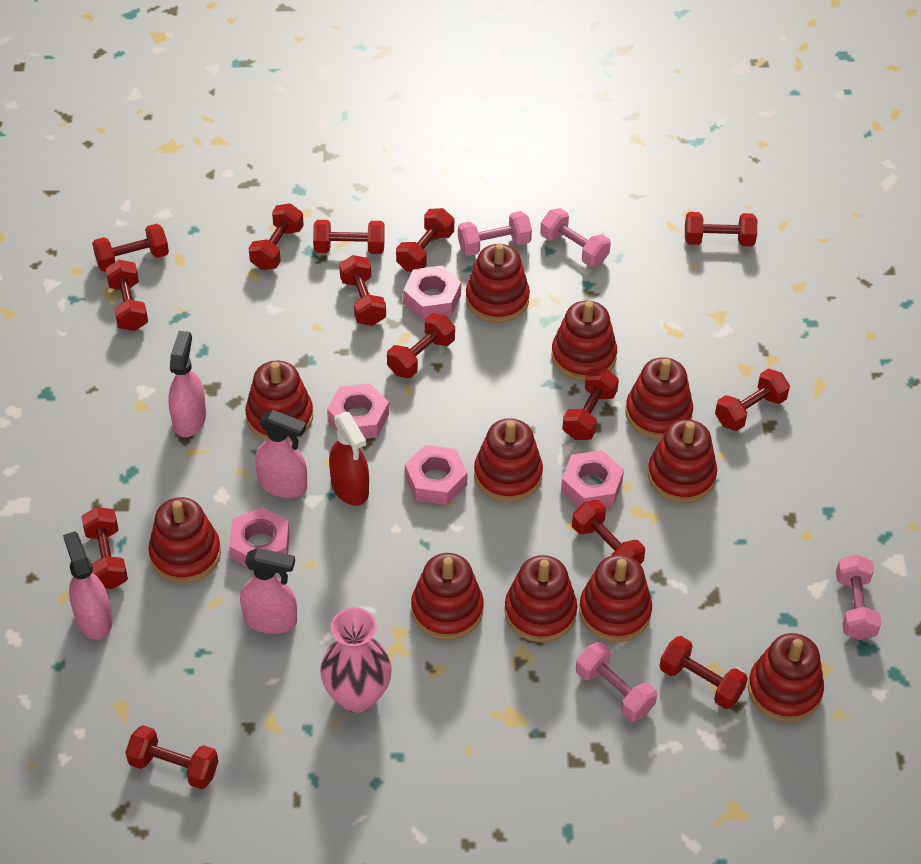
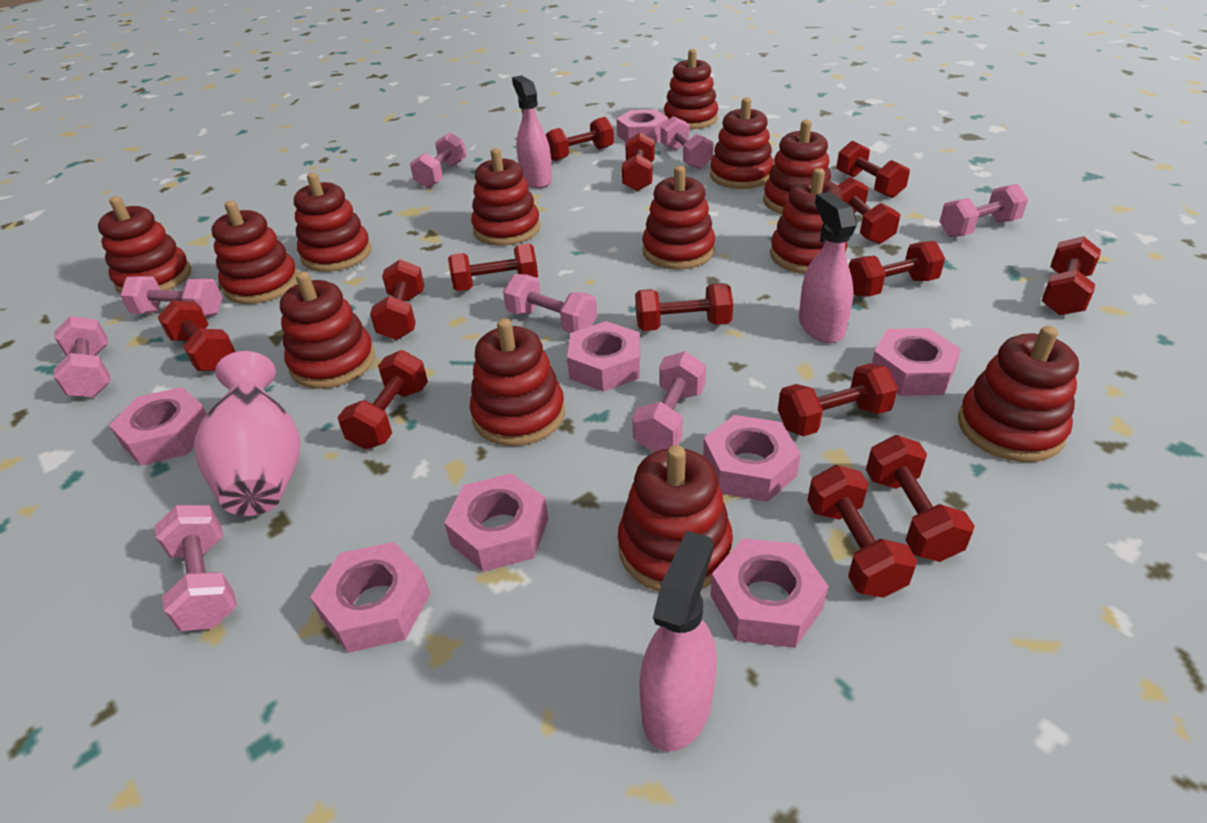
pink dumbbell: [458,211,532,256] [540,208,611,267] [576,642,657,722] [836,554,881,640] = 4 -> [53,316,111,397] [120,276,222,316] [155,505,237,631] [410,132,467,189] [503,274,597,333] [632,351,706,452] [661,116,714,169] [939,184,1028,237] = 8
pink nut: [229,507,290,567] [327,383,389,439] [403,266,461,320] [405,445,468,505] [561,450,624,507] = 5 -> [109,387,207,466] [310,542,430,653] [445,473,548,572] [567,321,640,392] [616,109,668,143] [703,415,801,502] [710,538,829,648] [872,328,961,396] = 8
pink spray bottle: [63,531,113,640] [168,331,206,437] [240,548,297,634] [255,410,307,498] = 4 -> [512,75,552,188] [640,531,717,752] [799,192,857,343] = 3
red spray bottle: [329,412,369,506] = 1 -> none = 0
red stacking toy: [148,497,221,583] [245,360,313,441] [411,553,484,640] [466,243,530,323] [474,418,543,502] [504,555,577,642] [552,301,617,381] [579,555,652,642] [626,357,693,439] [648,419,717,503] [748,633,824,722] = 11 -> [98,196,191,294] [211,201,298,304] [280,272,375,389] [294,172,371,272] [470,318,565,446] [471,148,540,246] [618,445,733,592] [642,166,715,270] [664,49,718,129] [710,98,774,189] [763,120,831,214] [770,168,848,274] [958,326,1079,462] = 13

